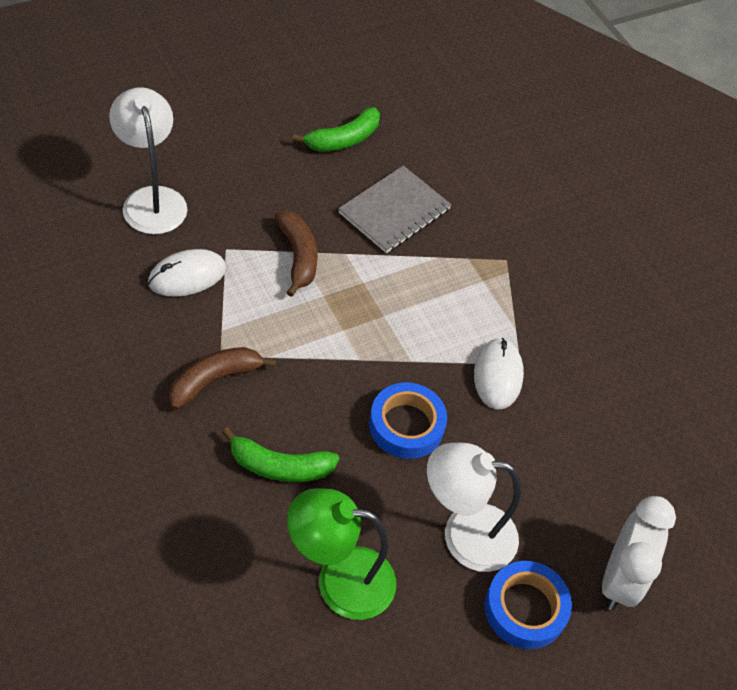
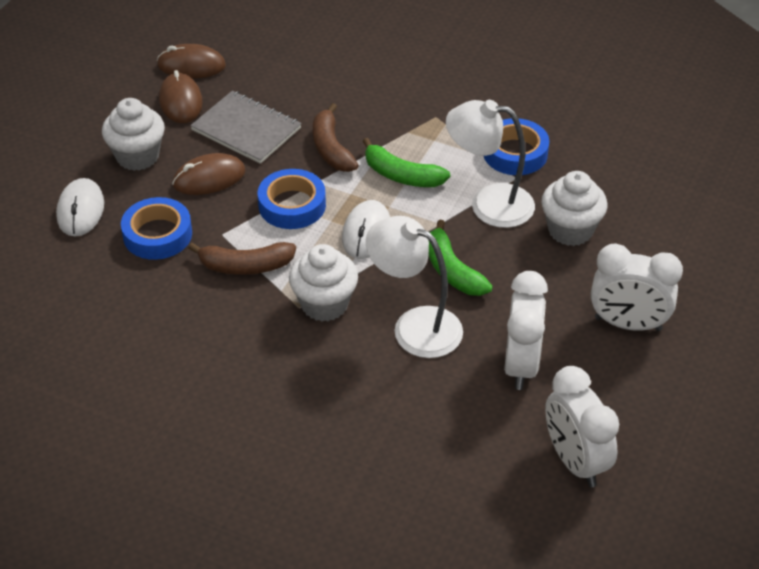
blue tape: [369,382,447,459] [485,561,572,649] = 2 -> [121,197,192,260] [258,169,326,229] [484,118,549,175] = 3
brown mouse: none = 0 -> [157,44,226,78] [159,70,203,123] [172,153,246,195] = 3
green lamp: [287,488,396,620] = 1 -> none = 0
white clock: [602,496,676,610] = 1 -> [504,271,548,390] [545,366,619,487] [591,243,683,331] = 3
white cupcake: none = 0 -> [102,98,165,171] [289,244,358,321] [541,171,608,246] = 3

